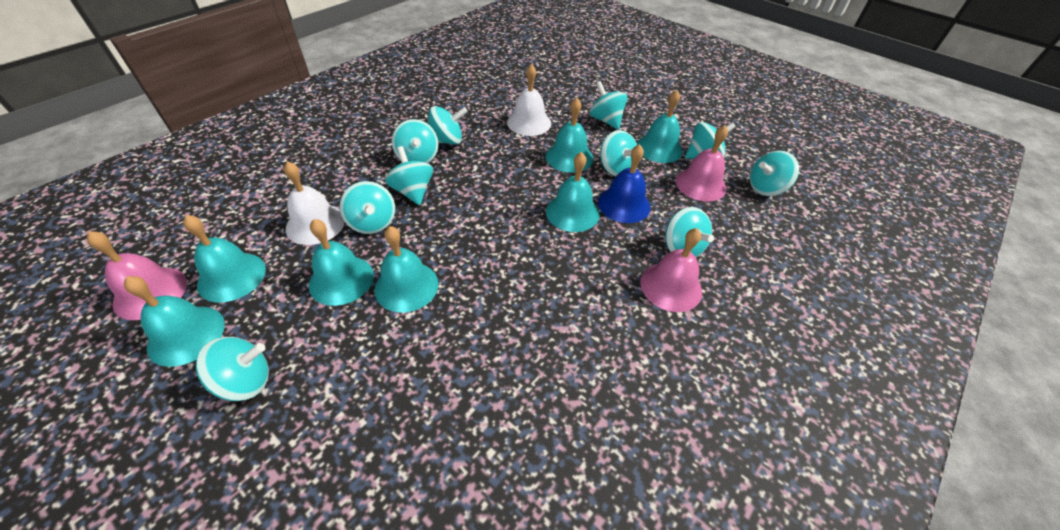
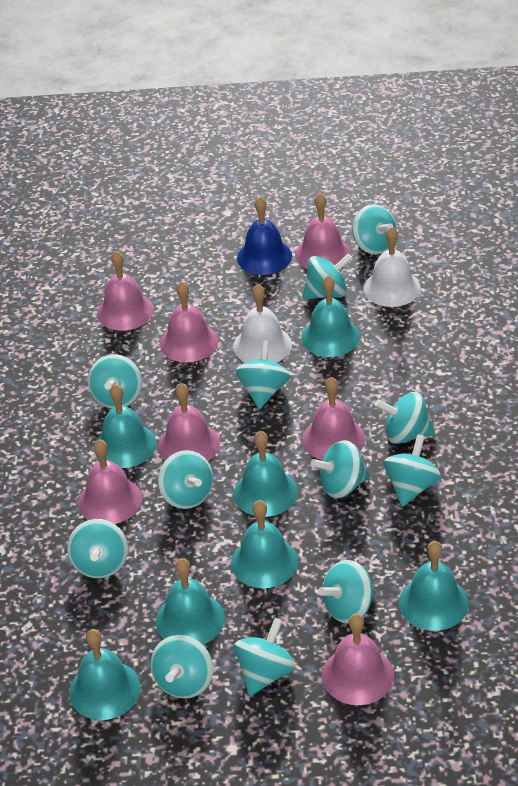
pink bell: [87,231,187,320] [640,228,702,312] [675,125,728,202] = 3 -> [78,439,142,524] [97,251,154,331] [158,383,220,461] [160,281,218,362] [295,193,351,269] [302,377,365,460] [322,613,394,705] = 7
turquoise spinning top: [196,337,269,401] [340,181,395,234] [385,146,433,205] [392,119,439,163] [428,106,468,145] [589,81,627,129] [600,130,637,176] [665,207,714,257] [685,122,736,159] [749,151,799,196] = 10 -> [67,519,128,578] [88,354,142,408] [151,635,213,699] [158,450,213,509] [234,618,295,696] [235,341,290,409] [302,253,353,299] [311,440,370,498] [318,560,375,624] [352,204,397,255] [375,392,435,444] [383,434,441,507] = 12

